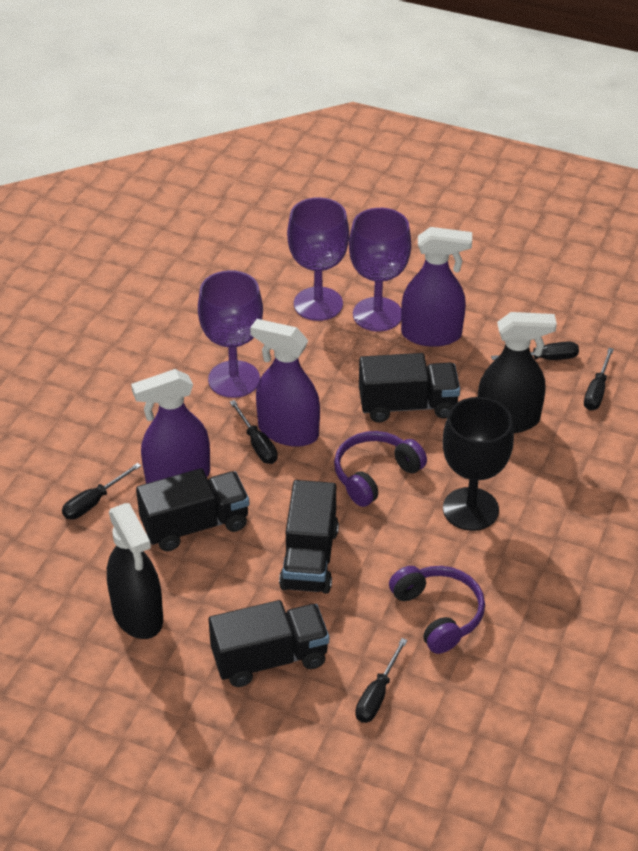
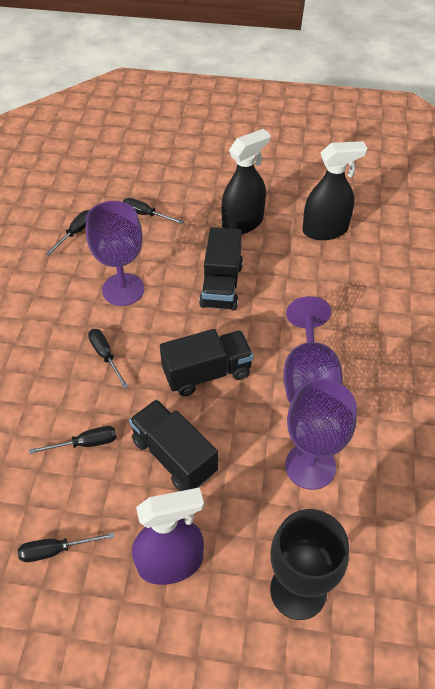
black truck: [136,468,249,551] [209,600,329,687] [279,480,339,594] [359,353,460,422] = 4 -> [129,399,218,491] [160,329,254,396] [199,227,243,311] = 3
purple headphones: [334,431,427,507] [389,566,485,654] = 2 -> none = 0
purple spray bottle: [131,369,210,484] [250,319,320,447] [401,227,472,347] = 3 -> [132,487,204,585] = 1

